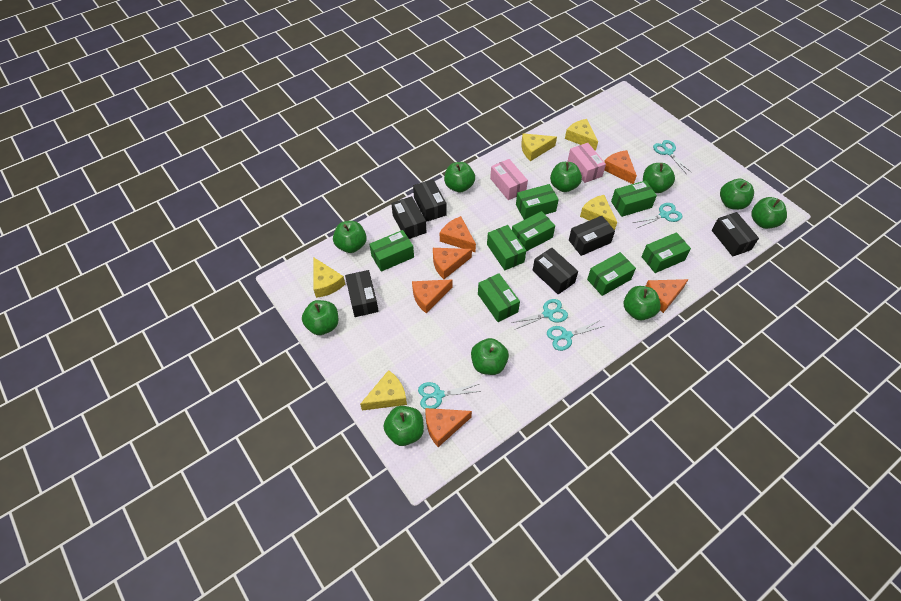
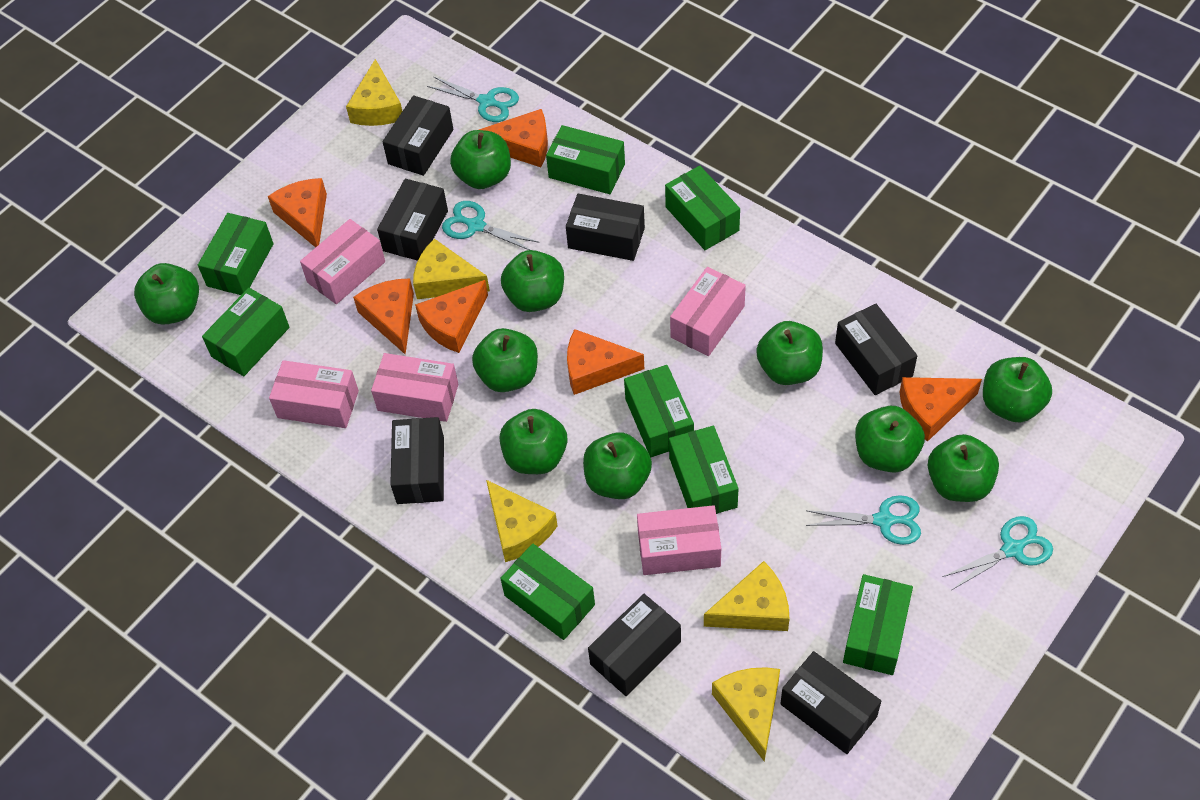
black box: [345,270,379,317] [391,196,427,239] [413,179,447,222] [533,248,578,294] [569,216,615,256] [712,212,759,257] = 6 -> [377,179,448,261] [382,95,454,176] [390,417,444,504] [566,194,645,261] [588,594,681,696] [780,651,881,754] [835,304,917,395] = 7
pink box: [490,159,528,200] [568,143,606,183] = 2 -> [269,360,359,428] [300,219,385,304] [371,353,459,422] [637,505,721,575] [670,267,746,356] = 5
turquoise scissors: [418,382,481,409] [511,299,568,330] [547,320,604,351] [633,203,682,228] [653,140,692,173] = 5 -> [427,76,519,122] [442,201,540,250] [806,495,921,545] [942,516,1053,590] = 4

